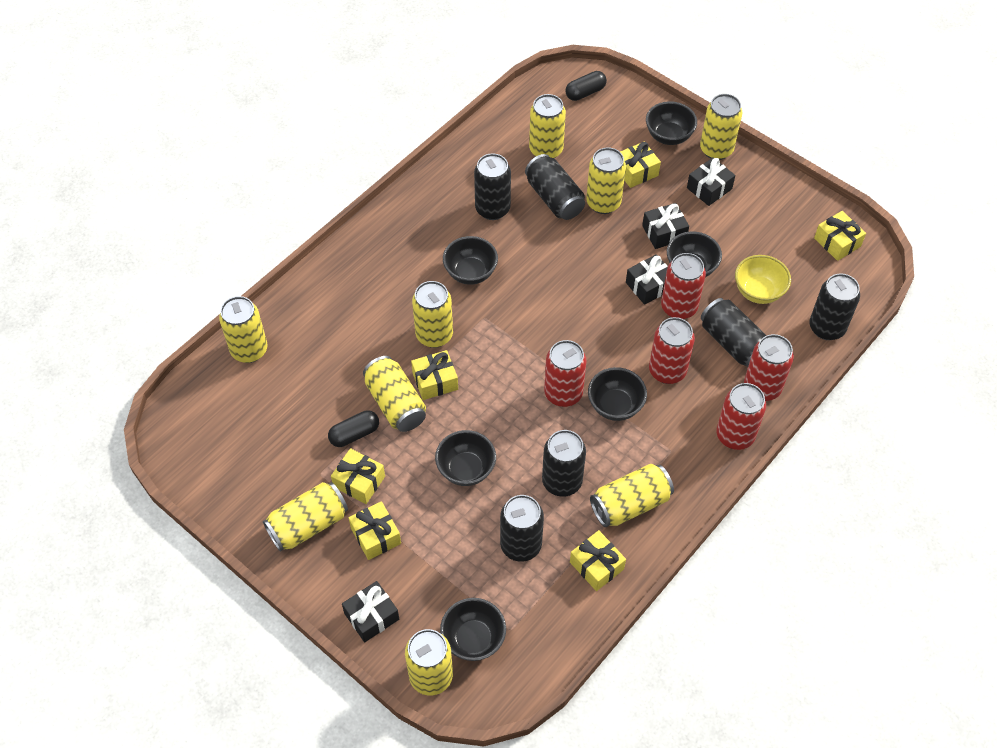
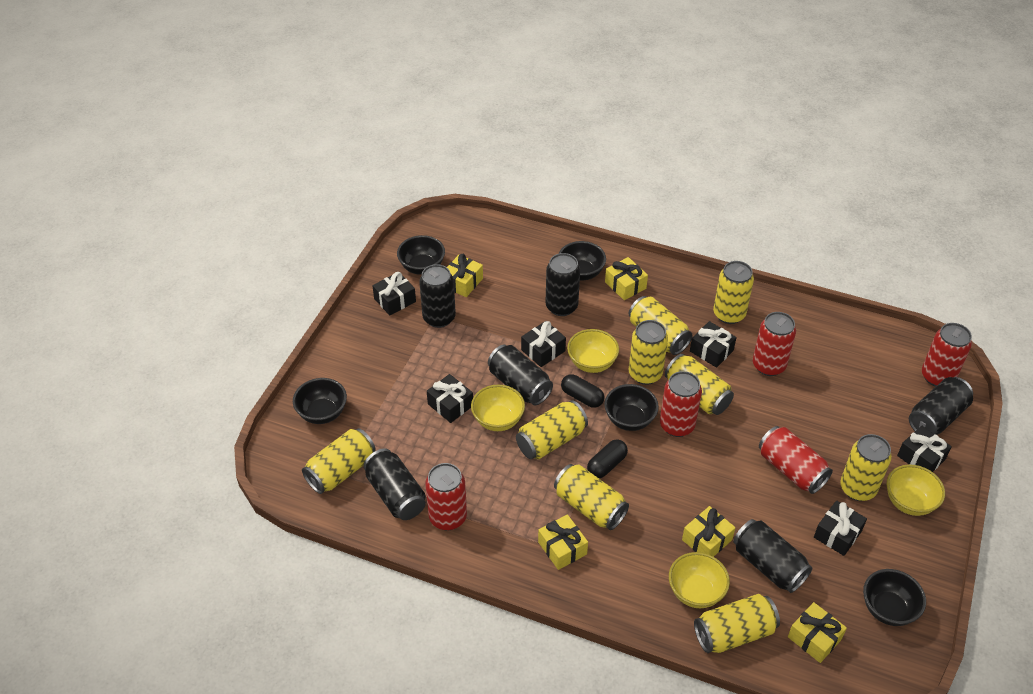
black bowl: [435,430,496,486] [440,598,506,661] [443,236,498,285] [588,367,647,421] [646,101,697,145] [667,231,722,277] = 6 -> [293,378,347,424] [397,235,445,275] [559,241,606,280] [604,384,659,431] [863,569,926,626] = 5
black gift: [342,581,399,642] [626,254,668,305] [642,203,689,249] [687,158,735,206] = 4 -> [372,272,416,315] [427,374,473,423] [521,321,566,367] [690,321,736,368] [814,500,867,556] [897,426,952,472] = 6
yellow bowl: [735,255,791,304] = 1 -> [471,385,525,431] [567,329,619,373] [669,552,730,608] [887,465,945,516] = 4
yellow gift: [331,448,385,504] [349,501,401,560] [411,350,458,400] [570,530,626,591] [620,142,661,188] [814,211,866,261] = 6 -> [447,254,483,297] [538,514,588,570] [605,257,648,300] [682,506,736,557] [788,602,847,663] = 5

